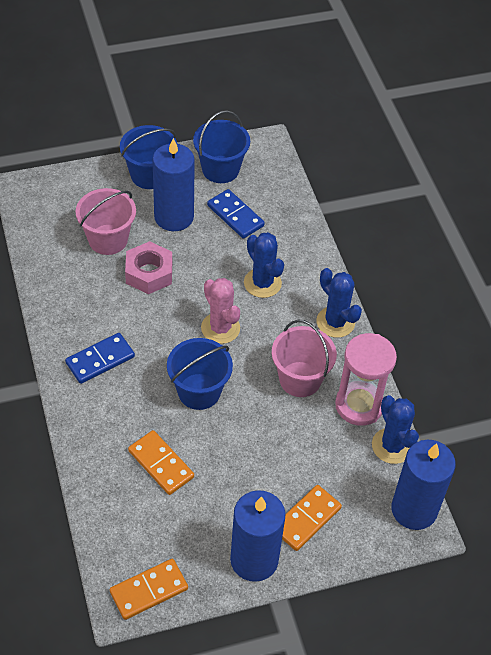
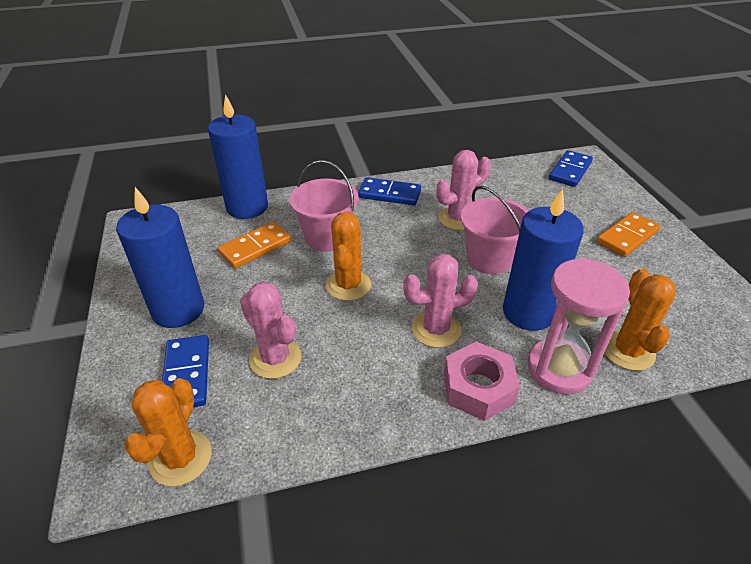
blue bucket: [120,125,177,189] [167,338,233,410] [193,110,250,183] = 3 -> none = 0
blue cactus: [244,232,284,298] [316,268,362,338] [372,395,419,464] = 3 -> none = 0
blue domino: [65,333,135,384] [207,189,265,239] = 2 -> [162,335,209,407] [358,177,421,206] [549,150,593,187] = 3
orange cactus: none = 0 -> [124,378,212,486] [326,212,371,301] [604,269,675,371] = 3
orange domino: [110,559,188,620] [128,430,194,495] [282,485,342,551] = 3 -> [218,222,291,268] [597,212,660,257] = 2
pink cactus: [201,278,240,344] = 1 -> [240,281,301,379] [403,254,478,348] [437,150,491,230] = 3

